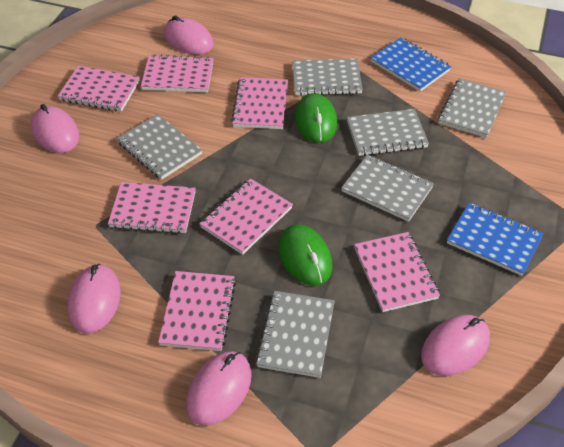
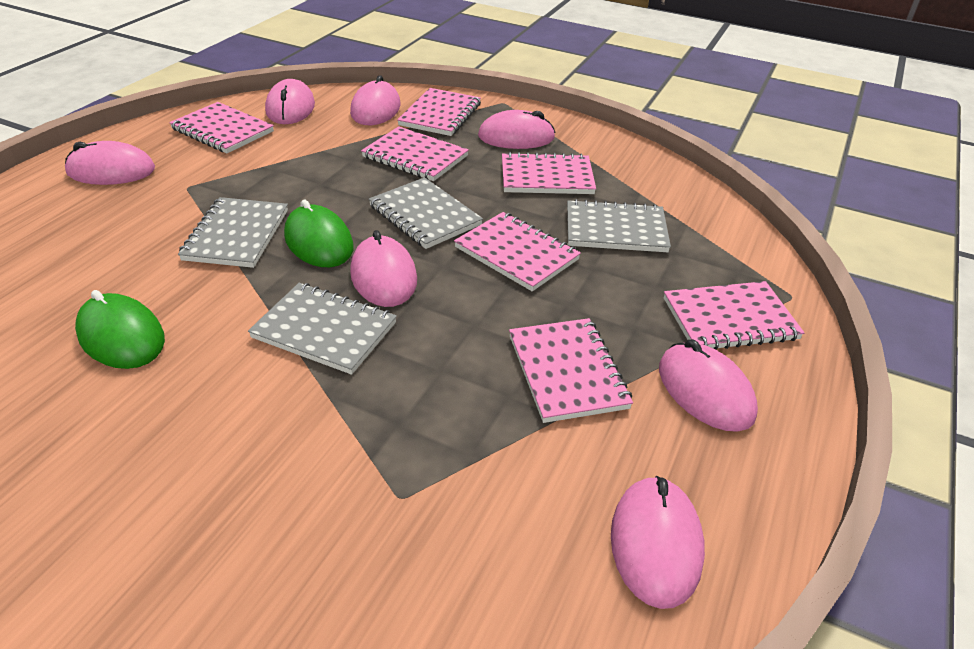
blue notebook: [370,37,451,92] [447,202,544,276] = 2 -> none = 0
grey notebook: [117,114,203,180] [256,291,335,378] [292,59,363,96] [341,155,434,222] [347,109,429,156] [438,78,507,138] = 6 -> [178,197,288,268] [248,283,397,375] [369,177,483,249] [567,199,671,252] = 4
pink mouse: [31,104,79,153] [67,264,121,334] [164,16,214,54] [186,351,252,426] [421,315,490,376] = 5 -> [65,141,155,185] [265,79,315,124] [350,75,400,125] [350,230,417,307] [478,110,556,149] [611,476,705,609] [659,339,758,432] = 7

